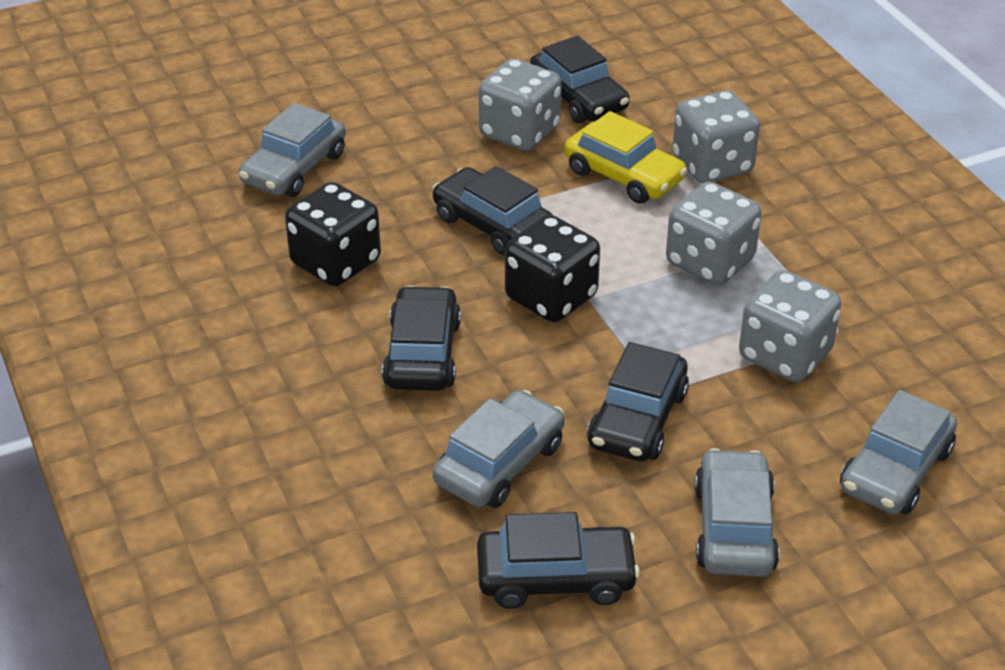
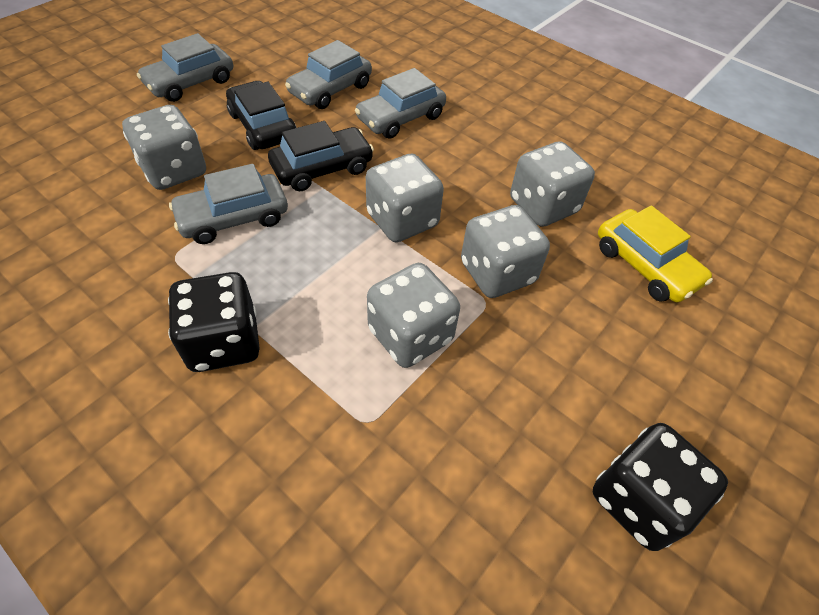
black car: [382,286,461,391] [432,166,553,255] [477,512,640,609] [530,36,630,123] [587,342,689,462] = 5 -> [226,81,296,150] [268,121,374,191] = 2
grey dice: [478,58,562,151] [666,182,761,286] [673,90,760,183] [739,270,841,382] = 4 -> [122,105,206,190] [366,154,444,242] [367,263,460,368] [461,205,550,298] [510,141,595,227] = 5

